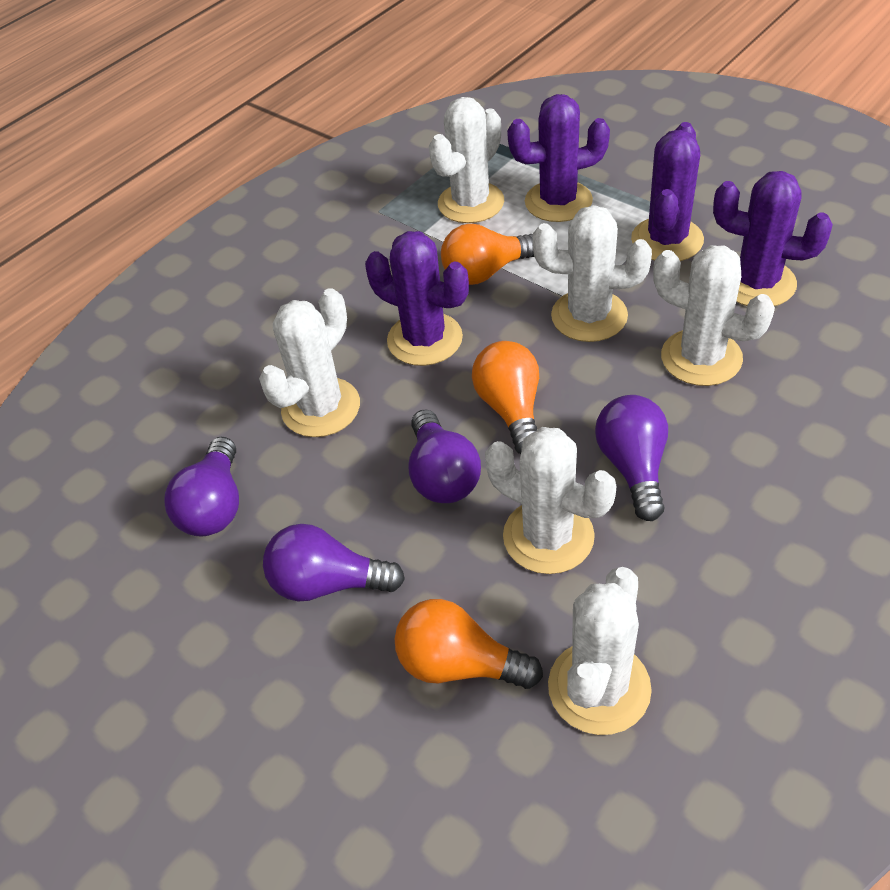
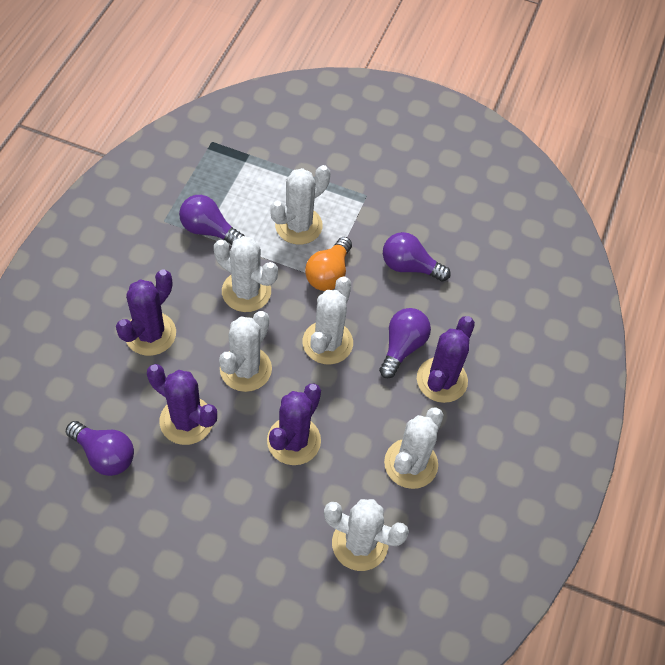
orange light bulb: [395,599,543,689] [441,224,534,285] [472,341,539,454] = 3 -> [305,237,352,291] = 1

